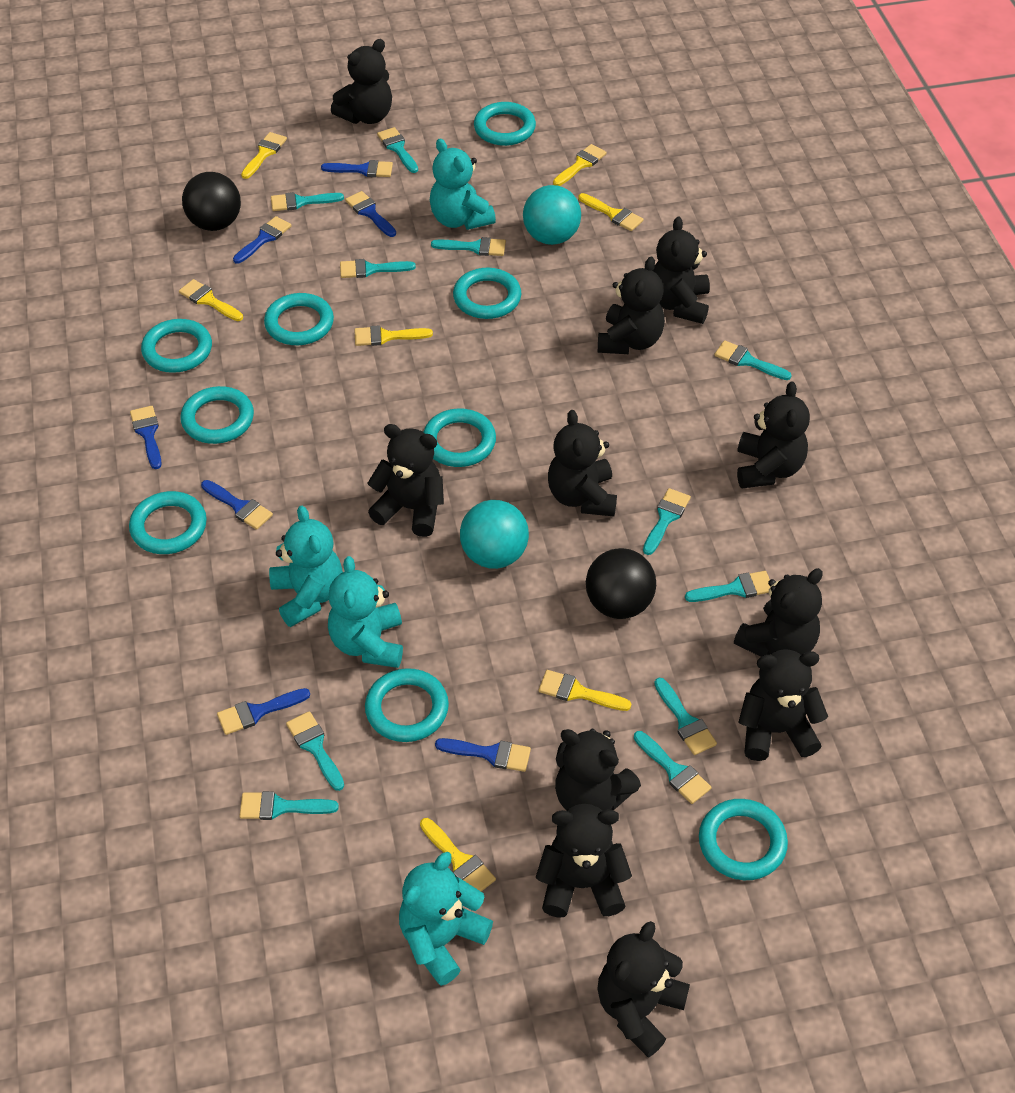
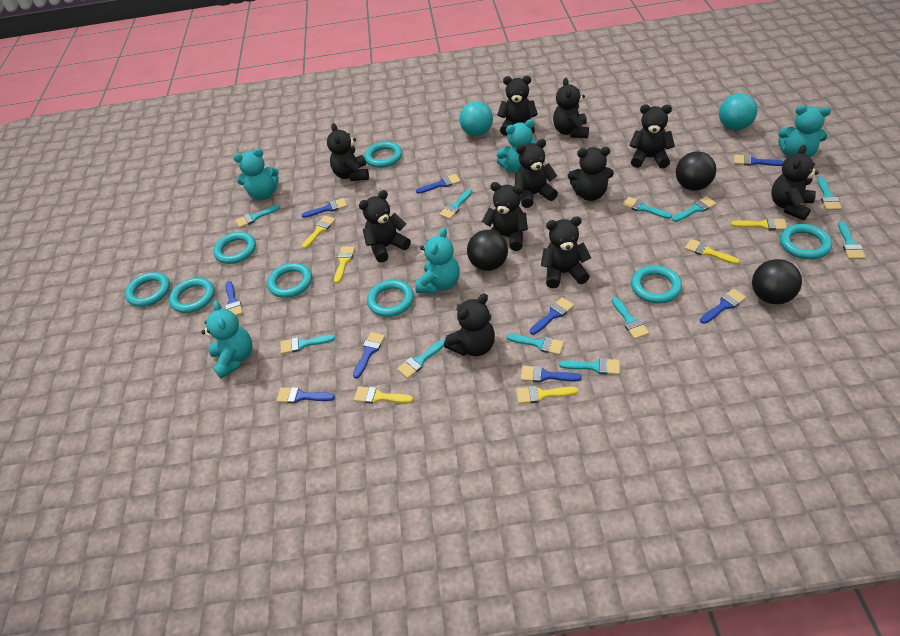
black ball: [182,172,241,231] [586,548,656,619] = 2 -> [467,230,508,271] [676,151,716,191] [752,259,802,304] = 3
blue brush: [130,406,162,469] [201,480,273,530] [217,688,310,735] [233,216,292,264] [321,160,393,177] [345,191,396,237] [435,738,531,772] = 7 -> [225,281,243,316] [276,387,335,404] [302,198,347,218] [353,332,385,379] [416,174,461,194] [521,366,582,383] [530,297,574,335] [700,289,746,324] [734,155,784,166] = 9
turquoise ring: [129,491,207,554] [141,319,212,373] [180,386,254,444] [264,293,334,345] [365,668,449,742] [424,408,496,467] [453,268,521,319] [474,102,536,146] [699,799,788,880] = 9 -> [125,272,170,307] [169,278,215,313] [213,232,256,264] [267,263,312,298] [364,141,402,168] [367,280,414,317] [631,265,682,303] [780,224,832,260] = 8
turquoise teddy bear: [269,506,343,627] [328,556,403,668] [399,852,493,986] [430,138,496,230] = 4 -> [202,301,252,379] [233,148,279,200] [415,227,459,293] [497,119,536,173] [778,105,831,158] = 5
yellow brush: [179,279,243,321] [241,132,287,179] [354,325,433,346] [420,818,496,892] [539,670,631,711] [553,144,607,186] [579,193,644,231] = 7 -> [302,216,336,249] [334,246,355,284] [354,386,413,404] [516,386,578,404] [685,239,740,265] [731,218,787,231] = 6

